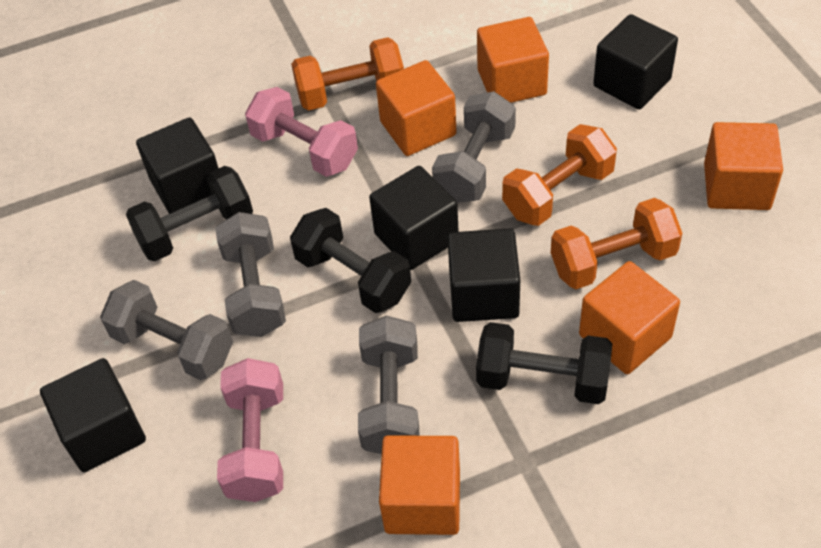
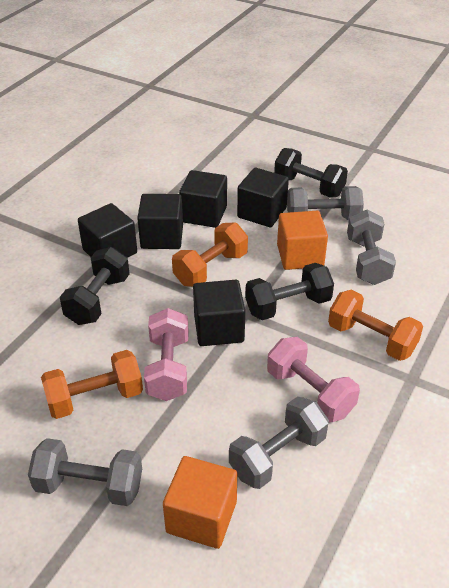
orange cube: [376,60,456,156] [379,435,460,535] [477,17,549,103] [579,261,680,374] [704,122,783,210] = 5 -> [163,456,237,549] [277,211,328,270] = 2

